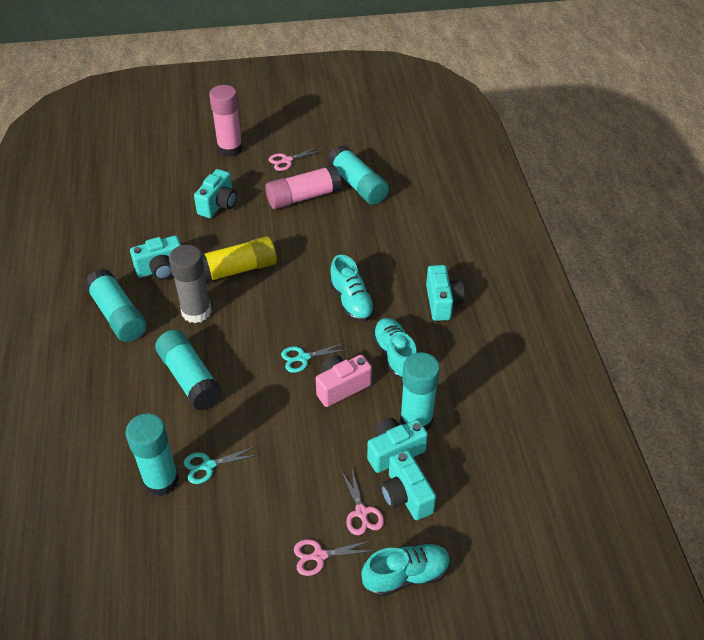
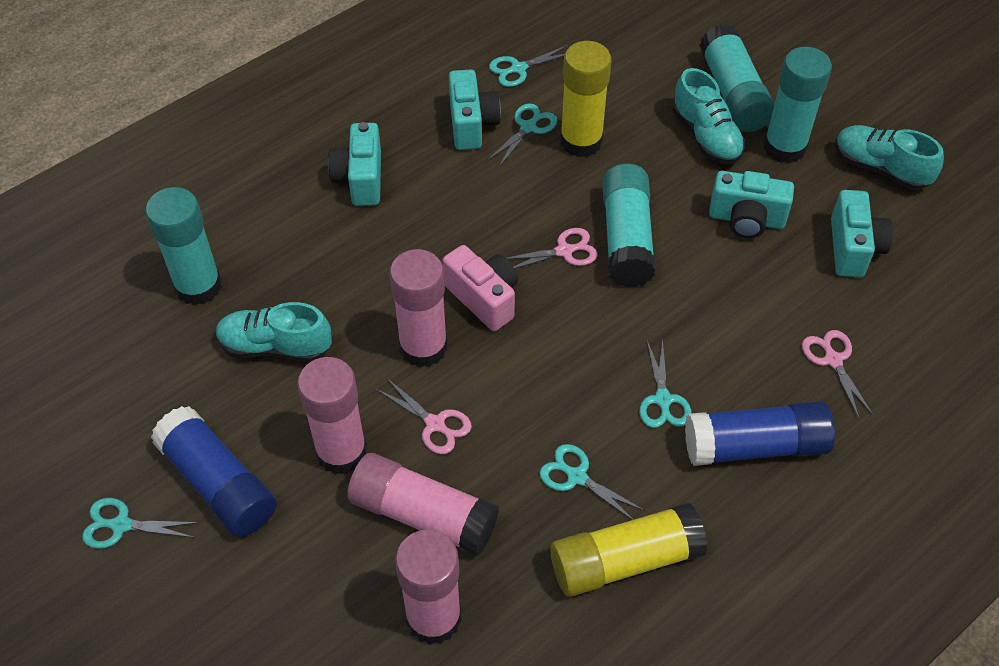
blue glue stick: none = 0 -> [151,406,277,537] [685,401,835,466] = 2
grey glue stick: [169,245,212,323] = 1 -> none = 0
pink glue stick: [209,85,243,157] [265,165,342,209] = 2 -> [297,357,367,475] [347,453,499,556] [390,249,448,367] [395,530,461,645] = 4
turquoise camera: [130,235,181,280] [194,169,237,218] [367,418,428,473] [381,450,436,520] [426,265,465,321] = 5 -> [328,122,381,206] [449,69,501,150] [709,171,794,238] [831,190,893,277] = 4
turquoise glue stick: [85,269,147,342] [125,413,179,496] [155,330,223,410] [328,145,389,205] [400,352,440,431] = 5 -> [145,187,222,306] [602,164,656,287] [699,24,774,132] [763,47,832,163] = 4
turquoise scissors: [184,446,257,484] [281,343,348,373] = 2 -> [82,498,199,549] [487,103,557,168] [489,45,568,87] [539,444,646,520] [639,338,692,428] = 5
yellow glue stick: [202,236,277,283] = 1 -> [550,503,707,597] [560,41,612,157] = 2

